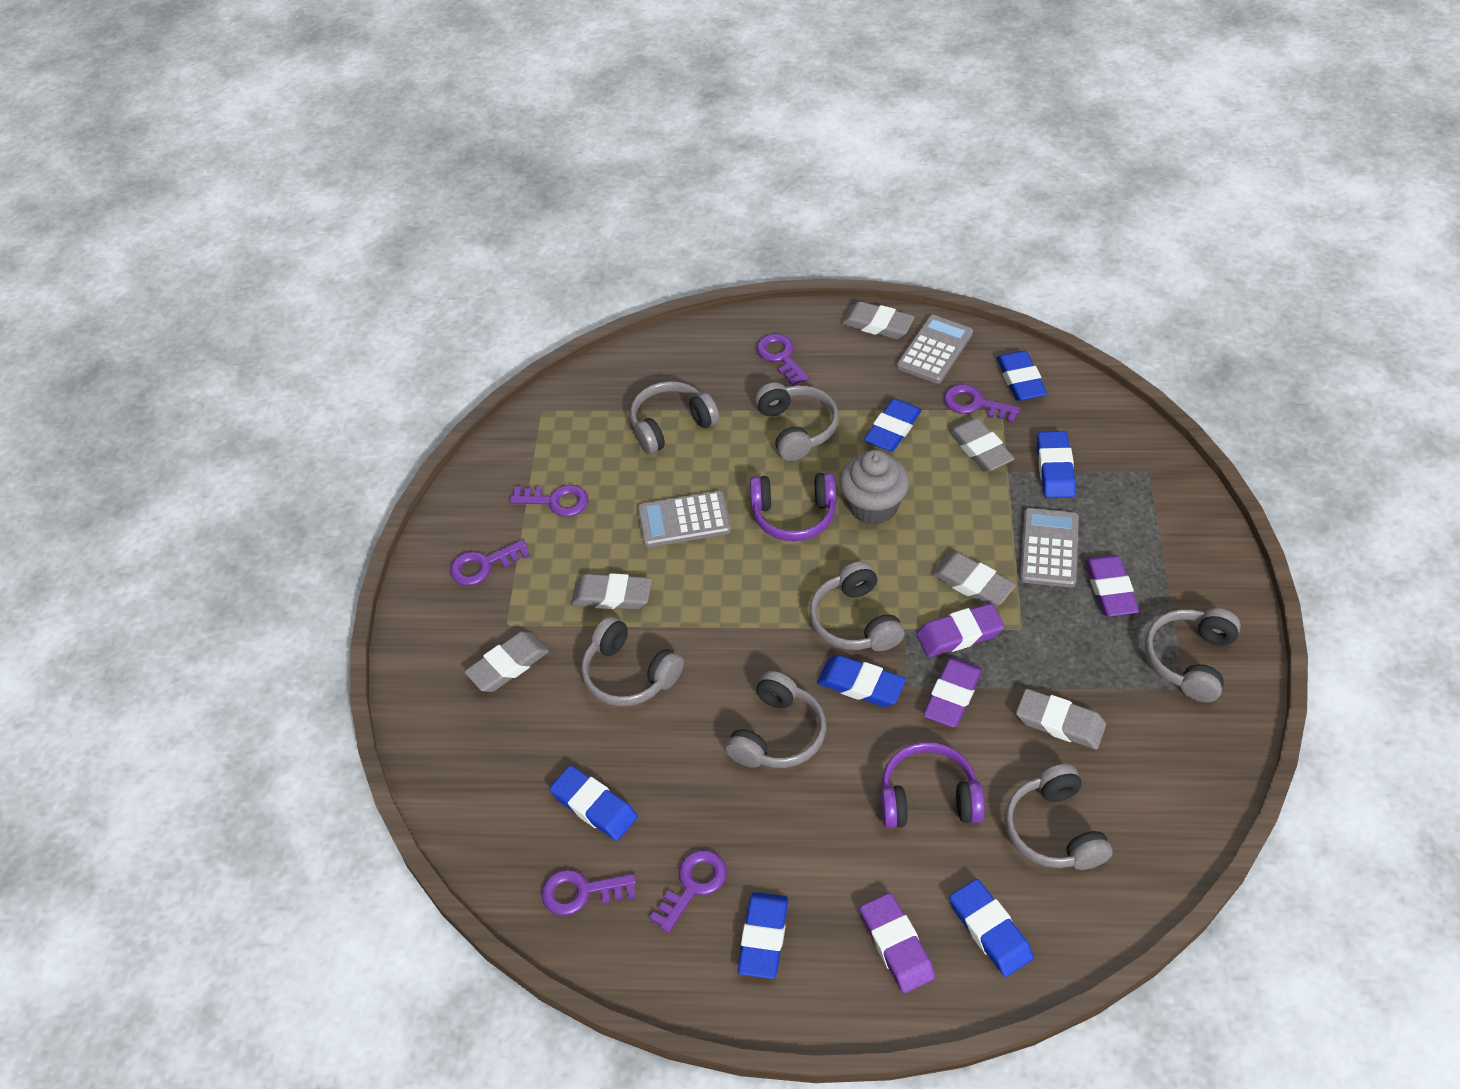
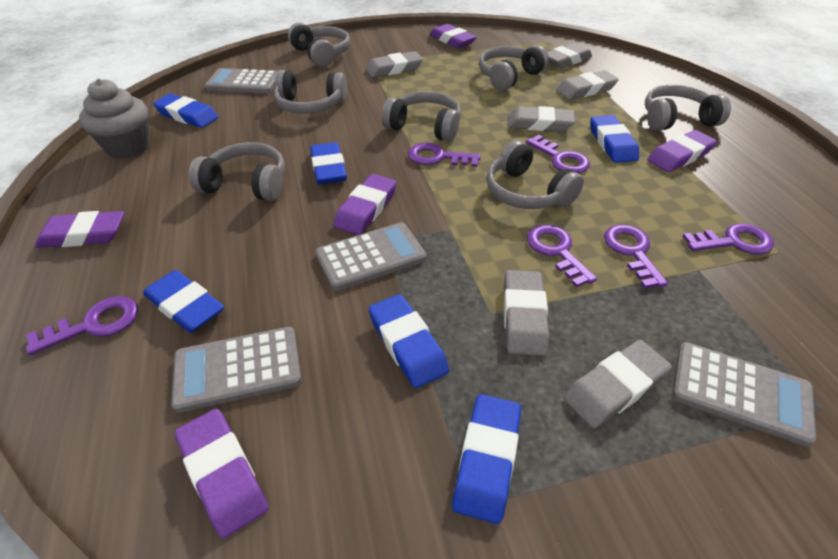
blue eraser: [550,765,638,841] [738,892,788,979] [817,655,906,707] [864,398,922,452] [950,879,1034,977] [996,351,1047,401] [1037,431,1076,498] = 7 -> [143,270,224,333] [153,94,219,128] [310,142,347,184] [368,294,449,388] [452,394,521,524] [590,115,639,163] = 6
grey calculator: [637,491,731,547] [897,315,973,384] [1020,508,1079,588] = 3 -> [171,327,301,413] [205,68,277,93] [315,222,426,291] [672,342,816,446] = 4
purple eraser: [860,893,935,993] [916,603,1004,657] [923,658,982,727] [1085,555,1139,616] = 4 -> [35,211,124,248] [174,409,269,538] [334,174,397,235] [430,24,476,48] [647,130,717,172] = 5
purple headphones: [750,472,836,541] [880,742,985,828] = 2 -> none = 0

